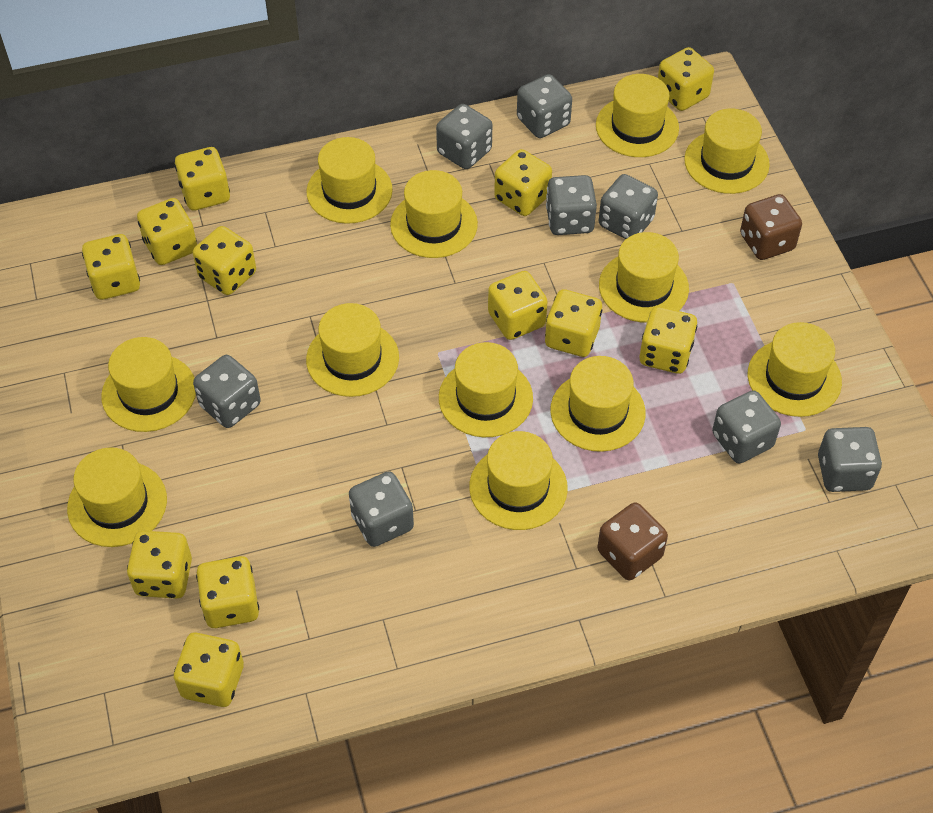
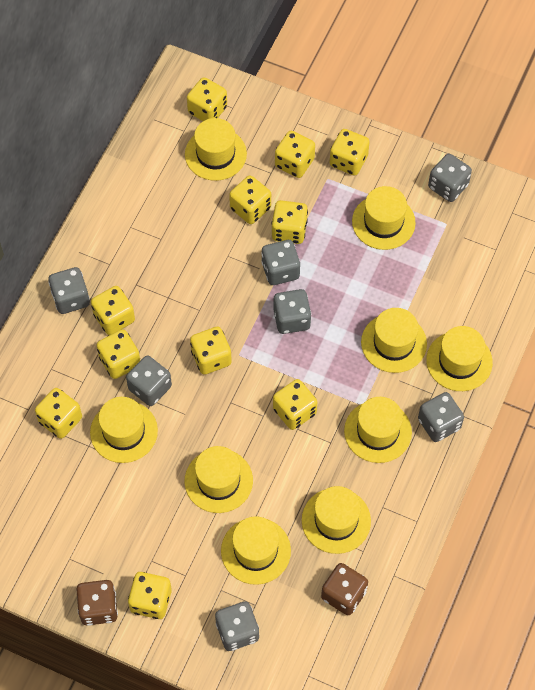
grey dice: [193,355,261,428] [349,471,414,547] [436,104,492,169] [517,74,572,138] [546,175,597,235] [599,174,658,239] [712,390,781,463] [818,427,882,492] = 8 -> [48,267,90,314] [126,356,172,406] [215,601,259,651] [261,240,300,285] [273,289,311,334] [418,392,464,442] [428,153,472,202] = 7
yellow dice: [82,234,140,300] [127,531,192,599] [137,198,197,265] [174,632,244,707] [175,147,230,211] [193,226,256,295] [196,556,259,628] [488,271,548,340] [494,149,552,216] [545,289,602,357] [640,306,697,374] [658,47,714,111] = 12 -> [35,388,82,439] [91,286,135,335] [96,329,140,379] [128,572,172,619] [187,77,227,121] [190,327,232,375] [229,176,271,224] [271,200,308,244] [273,379,317,430] [275,131,315,178] [330,129,370,175] = 11
yellow hat: [67,447,167,547] [101,337,196,432] [306,303,399,397] [307,137,393,224] [390,170,478,258] [439,342,533,437] [469,431,568,530] [550,356,646,452] [596,74,679,157] [599,232,689,323] [684,108,770,194] [748,322,842,417] = 12 -> [90,397,158,463] [184,446,253,513] [185,118,247,181] [221,516,291,585] [302,486,371,554] [344,397,412,463] [352,186,416,250] [361,308,427,373] [426,326,493,391] = 9

